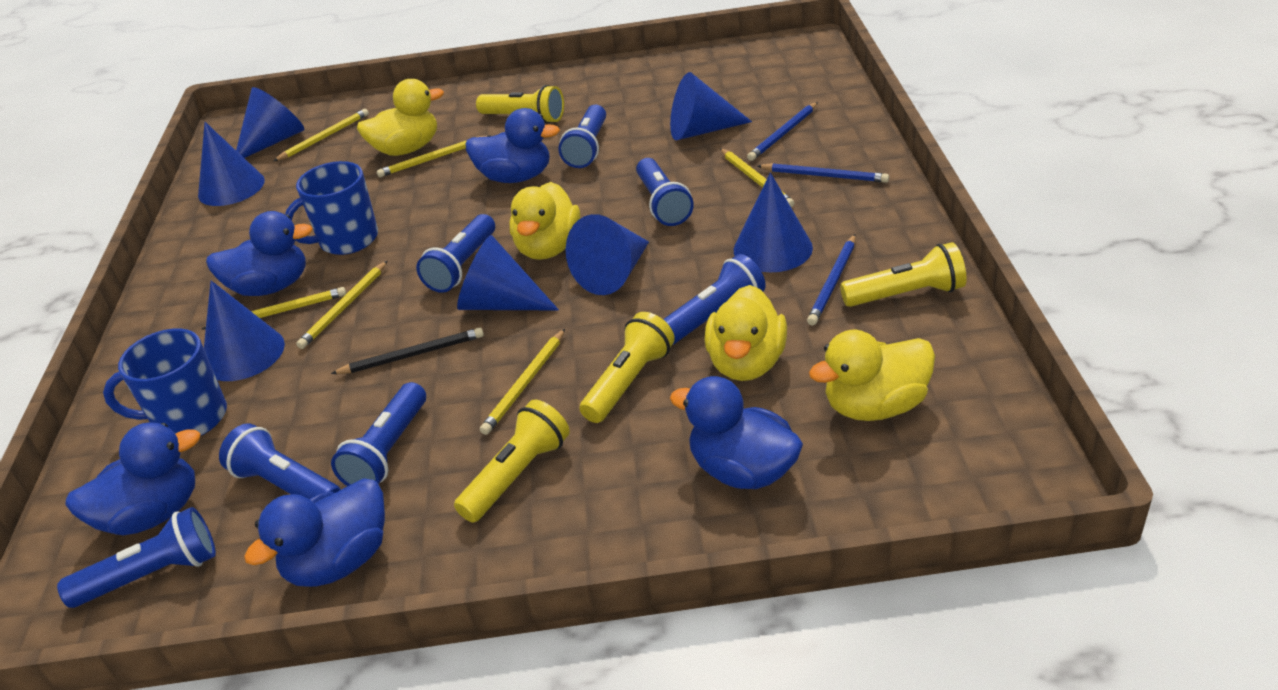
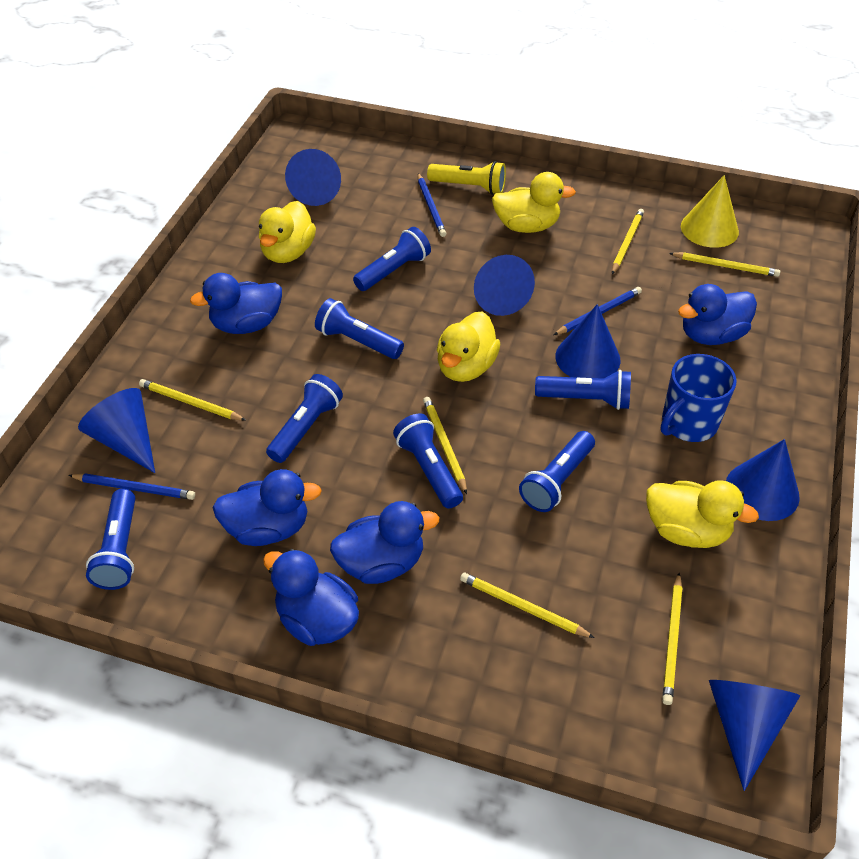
black pencil: [331,328,484,374] = 1 -> none = 0
blue cone: [198,122,265,206] [204,281,285,381] [236,87,304,158] [457,235,559,310] [566,214,649,295] [670,72,752,140] [734,173,813,272] = 7 -> [78,388,155,473] [285,149,341,206] [474,255,535,316] [555,304,621,379] [709,680,801,791] [726,439,800,521] = 6
blue mug: [103,328,227,436] [285,161,378,255] = 2 -> [660,354,737,442] = 1
yellow cone: none = 0 -> [681,175,739,248] = 1
yellow flashlight: [454,400,570,523] [476,85,564,124] [579,312,675,423] [840,242,967,307] = 4 -> [427,161,506,195] = 1

